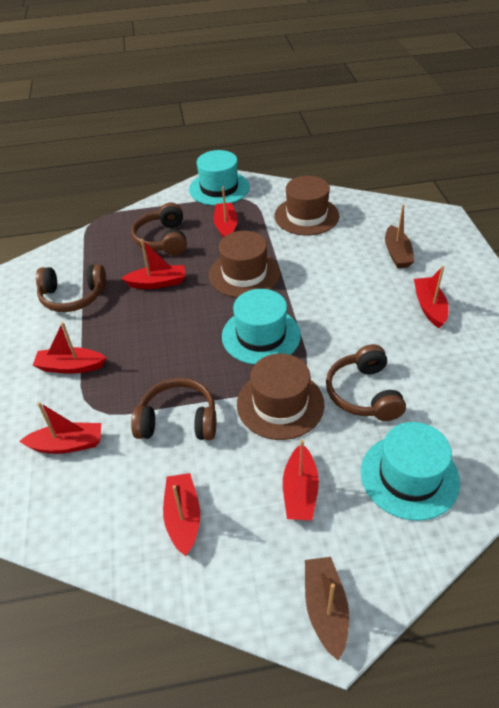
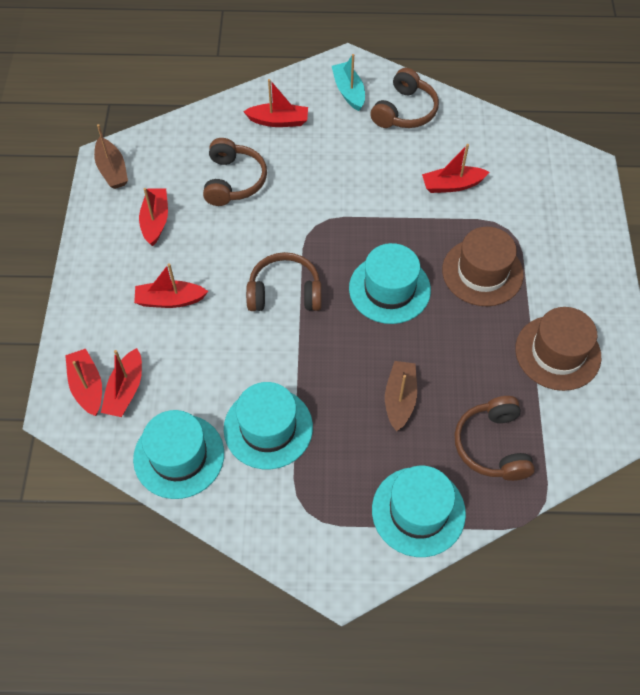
brown hat: [209,231,280,298] [237,354,324,440] [274,176,339,235] = 3 -> [442,227,524,306] [515,307,601,391] = 2
red boat: [19,402,101,454] [32,322,106,374] [121,239,185,289] [163,473,200,556] [214,187,238,237] [283,440,319,520] [414,266,449,328] = 7 -> [65,349,102,416] [101,348,142,417] [134,263,208,308] [139,188,168,246] [243,79,308,127] [422,144,490,193] = 6
turquoise boat: none = 0 -> [332,54,365,111] = 1
turquoise hat: [189,150,250,206] [222,289,301,365] [361,422,460,521] = 3 -> [133,410,224,499] [224,382,313,469] [349,243,431,324] [372,466,466,557] = 4

